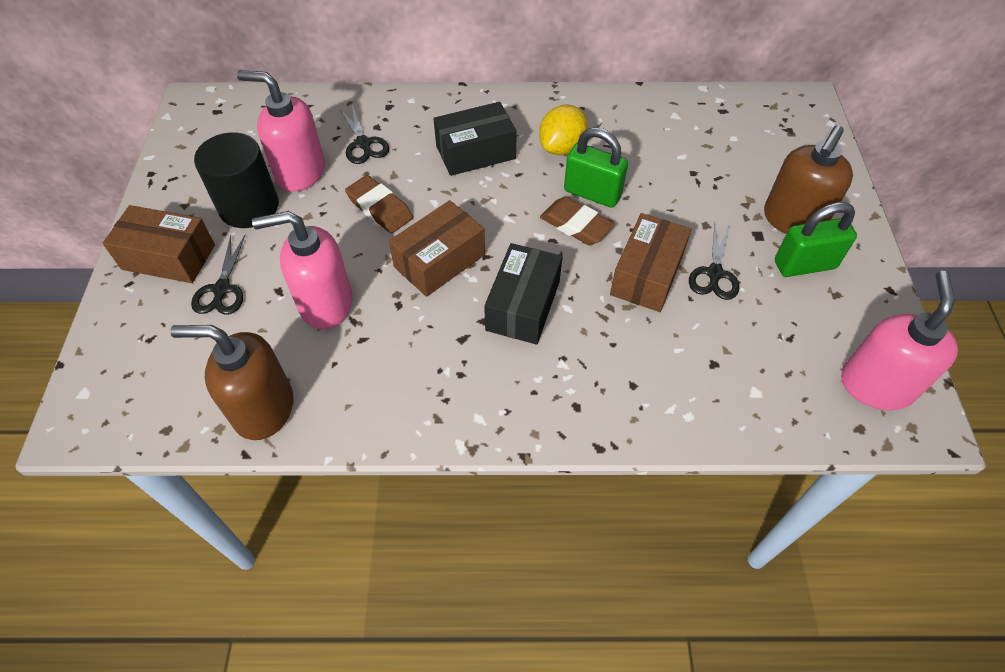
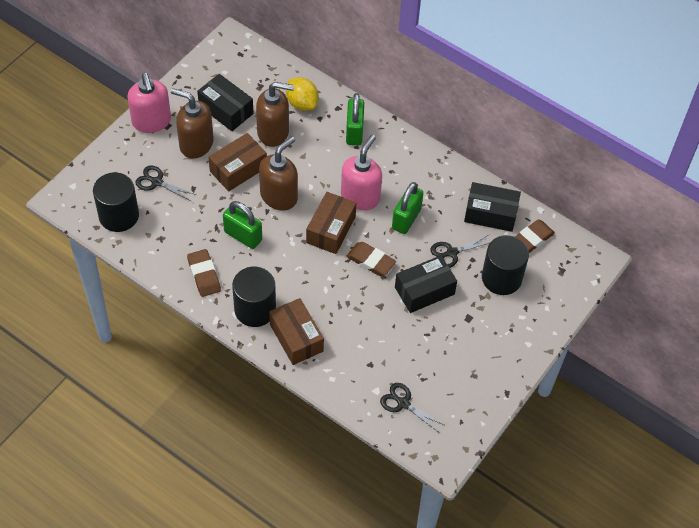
black box: [433,102,517,176] [484,243,562,345] = 2 -> [197,74,254,131] [395,255,457,313] [464,182,521,232] = 3
black cylinder: [194,132,279,228] = 1 -> [93,172,139,232] [232,266,276,327] [482,235,529,295] = 3
brown eraser: [345,175,413,233] [540,197,615,245] = 2 -> [187,249,221,297] [346,242,396,276] [515,219,555,253] = 3
brown soap dispenser: [170,325,293,440] [764,125,853,234] = 2 -> [171,88,214,159] [256,82,294,147] [259,136,298,211] = 3
green padlock: [564,127,628,208] [775,202,857,277] = 2 -> [223,201,262,249] [346,93,364,145] [392,182,423,234] = 3
pink soap dispenser: [237,70,325,192] [252,211,353,329] [841,271,958,410] = 3 -> [127,73,171,133] [341,135,382,210] = 2

